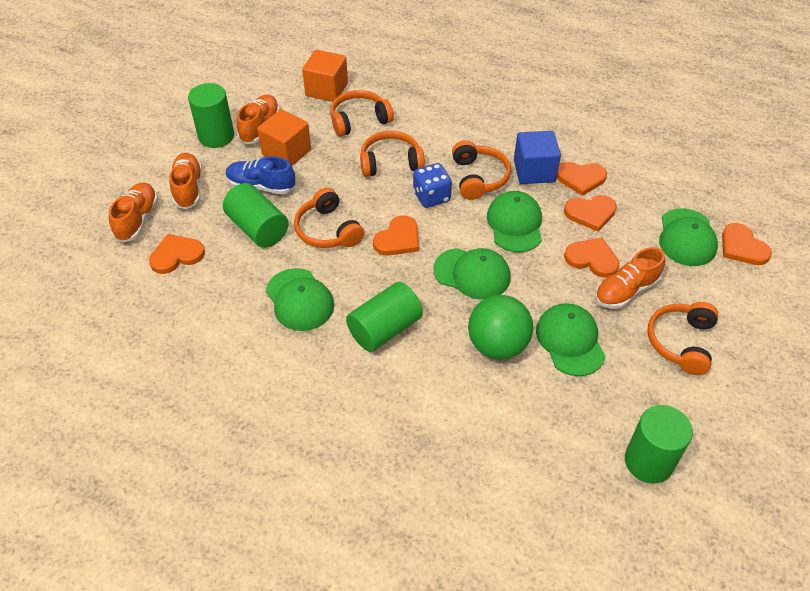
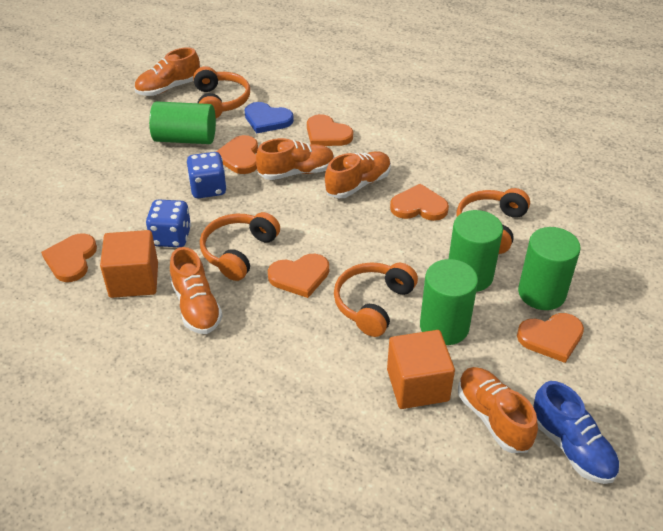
blue cube: [514,131,561,184] = 1 -> none = 0
blue dice: [413,163,452,208] = 1 -> [146,199,191,247] [187,152,227,198] = 2
blue heart: none = 0 -> [245,102,294,134] = 1
green ball: [468,295,533,360] = 1 -> none = 0
green cap: [266,268,334,331] [433,248,511,300] [487,191,542,252] [536,303,605,376] [659,208,718,266] = 5 -> none = 0
orange headphones: [294,188,364,248] [330,90,394,137] [360,131,425,177] [452,140,511,200] [648,302,718,375] = 5 -> [193,66,250,118] [200,212,280,281] [334,262,418,337] [456,188,530,254] = 4
orange shoe: [109,182,158,243] [169,153,202,209] [237,95,280,144] [595,247,665,309] = 4 -> [134,47,200,96] [170,247,223,334] [256,138,335,180] [325,151,391,198] [458,367,538,453] = 5

